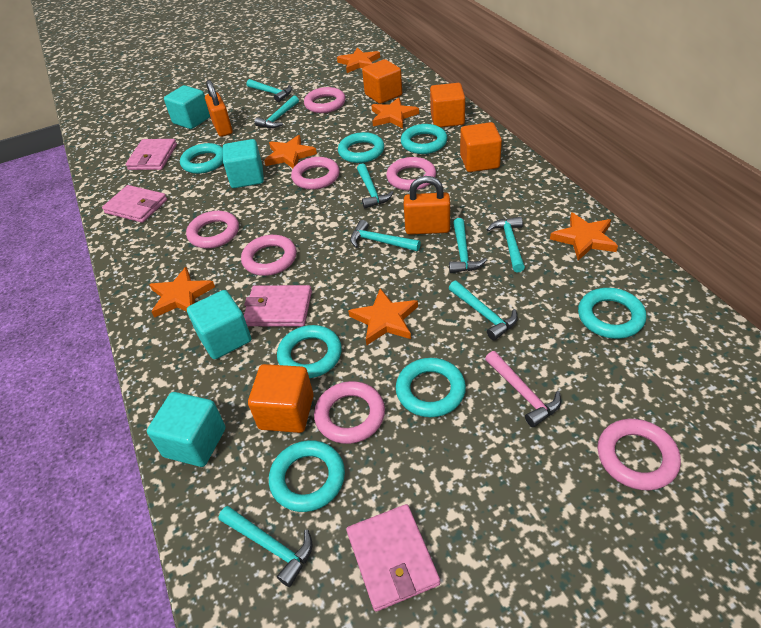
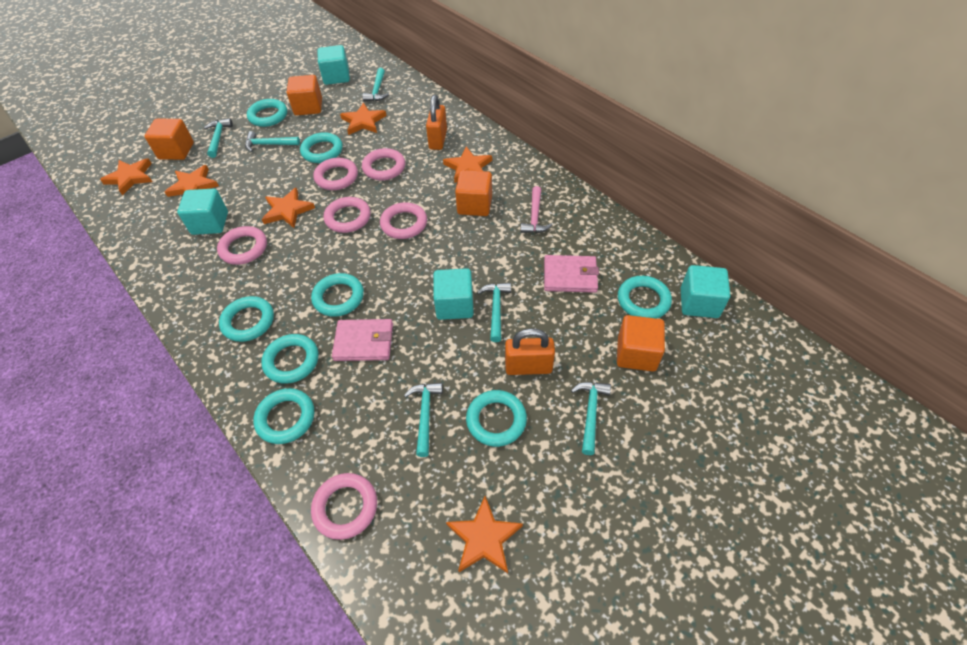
pink ring: [186,211,239,248] [241,235,296,276] [291,157,340,190] [304,87,346,113] [314,381,385,444] [386,157,436,191] [598,419,681,490] = 7 -> [217,226,267,265] [311,473,377,540] [313,158,358,190] [323,197,371,233] [362,148,405,180] [380,202,427,239] = 6
pink wallet: [102,185,167,223] [126,139,177,170] [244,285,312,326] [346,504,440,612] = 4 -> [332,319,393,361] [544,255,599,293] = 2
turquoise hammer: [218,506,313,587] [247,79,292,102] [255,96,299,128] [350,220,421,251] [357,163,394,209] [449,218,487,273] [449,281,518,340] [487,217,525,272] = 8 -> [204,118,233,158] [245,131,300,152] [362,68,389,101] [404,383,443,457] [477,283,511,342] [571,382,611,455] = 6
turquoise ring: [180,143,223,174] [269,440,345,512] [277,325,342,378] [338,132,384,163] [396,358,466,417] [401,124,447,154] [578,288,646,339] = 7 -> [219,296,274,342] [247,99,287,127] [253,388,314,444] [261,334,318,384] [300,132,343,163] [311,273,364,317] [466,390,527,447] [618,276,672,319] = 8

